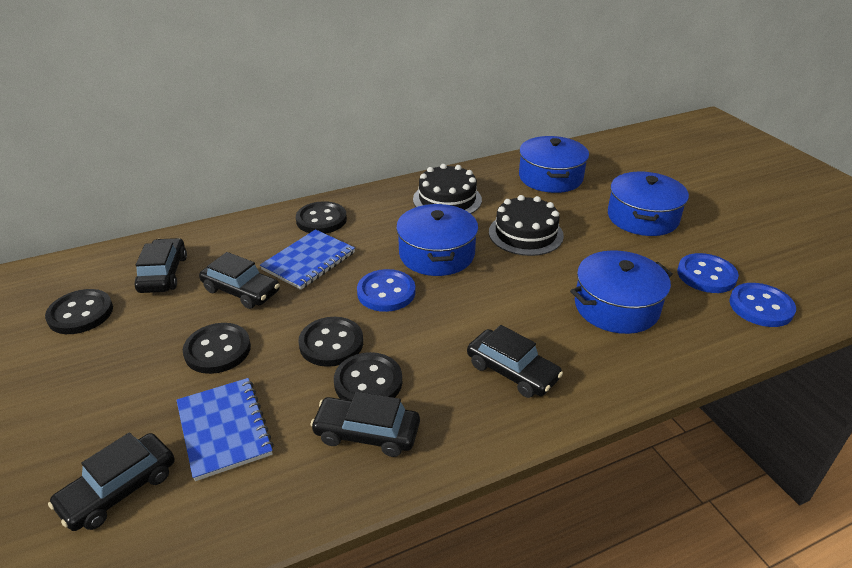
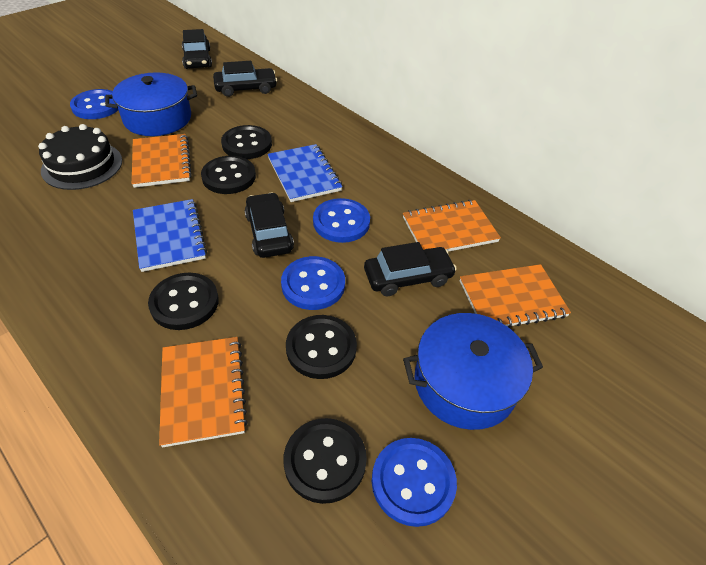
black cake: [413,164,482,214] [489,195,564,256] = 2 -> [38,124,122,190] = 1
black car: [48,432,175,531] [135,238,187,293] [199,252,280,309] [310,392,420,457] [467,325,563,398] = 5 -> [182,29,212,69] [213,61,277,97] [245,192,294,258] [364,242,457,296] = 4
blue button: [357,269,415,312] [677,253,739,293] [729,283,796,327] = 3 -> [70,89,118,119] [281,256,345,310] [313,198,370,243] [372,438,457,527] = 4
blue pot: [396,204,478,276] [519,136,589,193] [570,250,673,334] [608,172,689,236] = 4 -> [105,72,197,136] [403,313,543,430] = 2
orange notebook: none = 0 -> [132,134,192,188] [159,337,248,447] [403,200,501,252] [460,264,571,328] = 4

